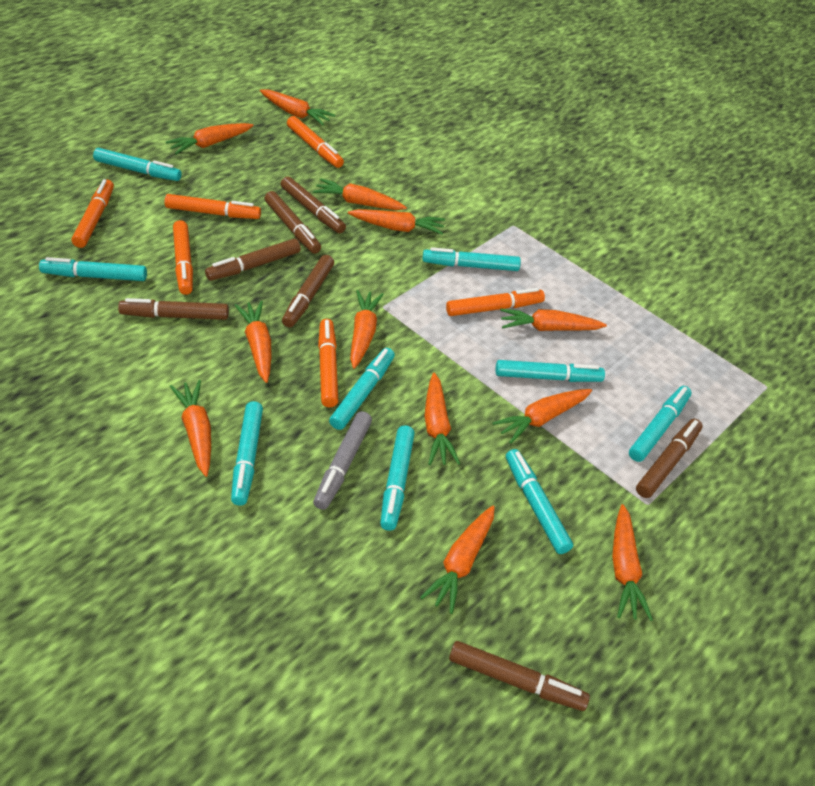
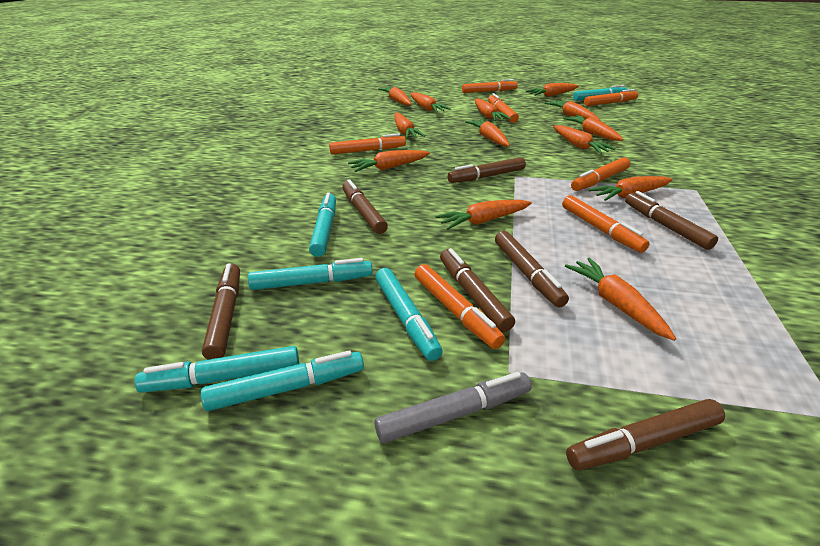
orange carrot: [166,123,253,155] [170,380,211,477] [235,301,271,383] [260,89,335,125] [313,178,407,210] [348,209,445,235] [350,290,384,369] [420,505,495,614] [424,373,460,465] [492,389,592,444] [500,309,607,331] [612,504,653,621] = 12 -> [348,150,430,172] [378,87,411,106] [394,112,425,139] [410,92,451,112] [435,200,532,230] [465,119,510,146] [475,98,511,121] [526,83,579,97] [545,100,601,121] [553,125,616,154] [563,115,624,141] [565,258,676,341] [589,176,673,201] = 13
orange marker: [72,179,114,248] [165,194,261,219] [173,220,193,295] [287,116,344,168] [318,319,338,407] [446,288,545,316] = 6 -> [329,133,406,155] [415,264,505,349] [462,79,518,93] [488,93,519,123] [562,195,650,253] [571,157,630,191] [584,89,638,106] = 7
turquoise marker: [39,257,147,281] [93,148,182,181] [231,401,263,506] [329,348,395,430] [380,426,415,531] [423,247,521,271] [496,360,605,382] [506,449,573,554] [629,386,692,462] = 9 -> [135,346,299,393] [201,350,364,411] [248,258,373,290] [309,192,336,257] [375,268,443,361] [573,85,628,101] = 6

